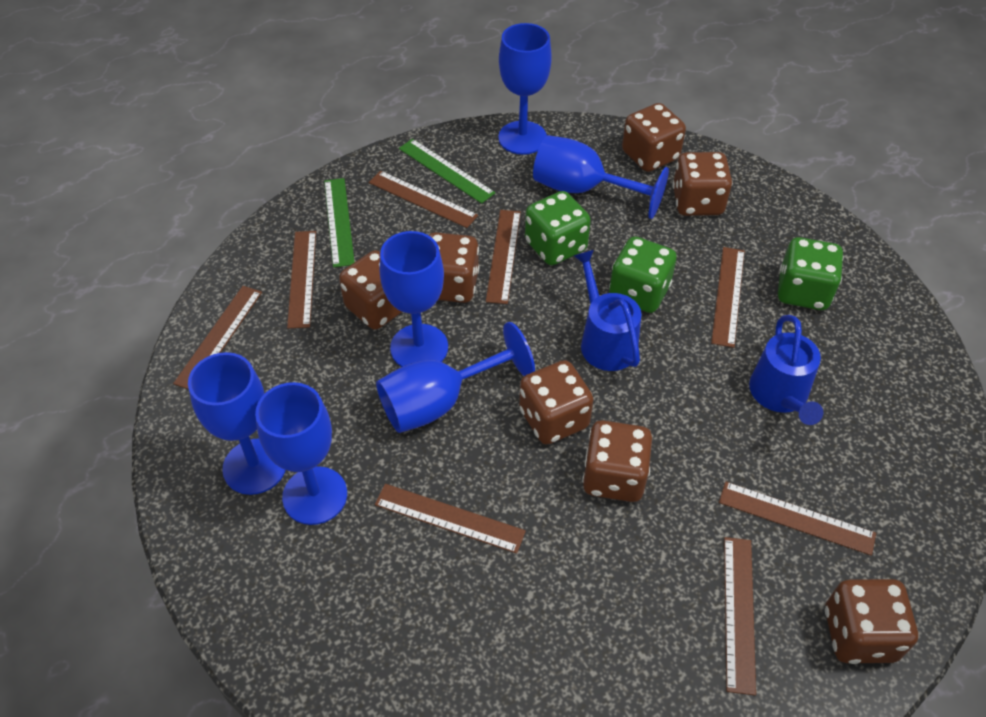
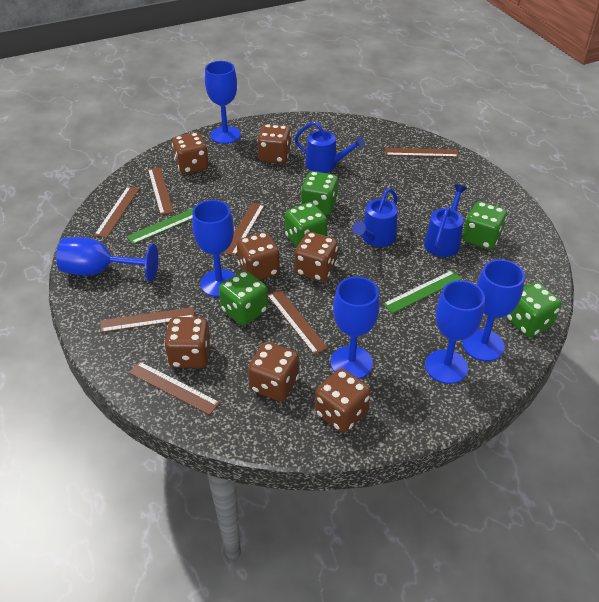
blue watering can: [574,250,641,371] [749,315,823,425] = 2 -> [294,121,365,173] [352,188,398,247] [424,184,467,257] = 3
brown ruler: [173,286,262,389] [287,231,316,328] [369,171,478,228] [375,484,526,554] [486,210,521,304] [711,247,745,348] [719,482,876,556] [724,537,756,696] = 8 -> [94,187,139,238] [100,307,195,333] [129,361,220,415] [148,167,174,215] [222,202,265,256] [267,289,328,355] [385,148,459,157] = 7
green dice: [525,191,591,265] [609,236,677,313] [778,237,844,310] = 3 -> [219,270,268,325] [285,202,327,247] [301,171,338,215] [463,201,507,250] [506,282,561,337] = 5

